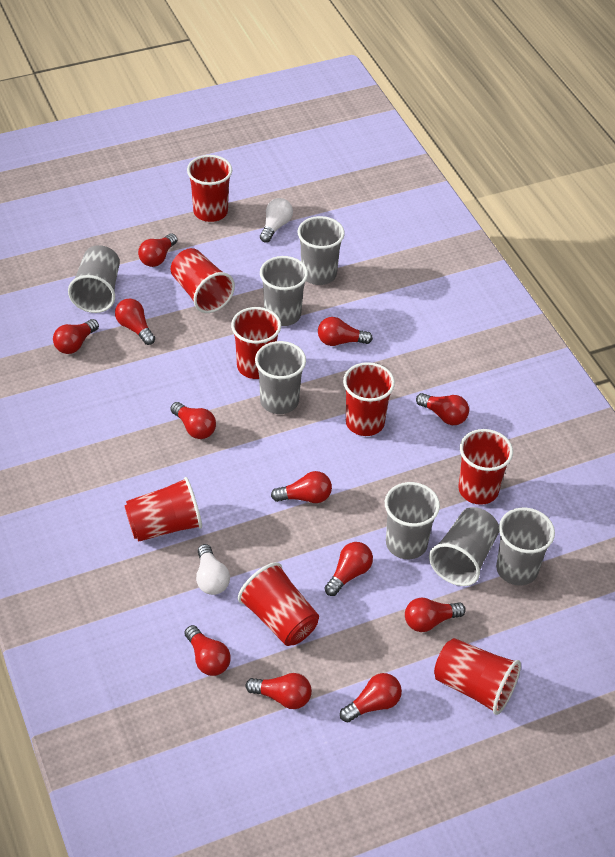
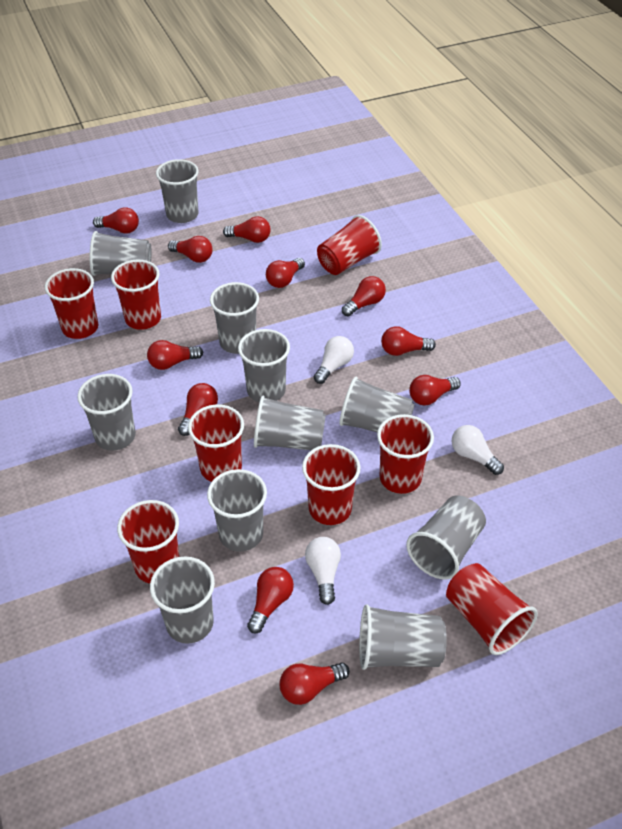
grey cup: [68,245,120,313] [255,341,306,414] [260,256,308,326] [298,216,345,285] [385,482,440,559] [429,507,499,586] [496,508,555,585] = 7 -> [77,374,136,451] [90,231,152,276] [150,557,215,644] [156,159,199,223] [207,469,267,552] [210,282,259,354] [238,329,290,402] [254,396,326,450] [339,376,415,432] [359,604,447,670] [406,495,486,580] = 11
red light bulb: [53,319,99,354] [115,299,155,345] [138,233,177,267] [170,402,216,439] [185,625,231,676] [245,673,312,709] [271,471,332,503] [318,317,373,346] [325,542,373,596] [340,673,402,723] [405,598,466,632] [416,393,469,425] = 12 -> [93,207,139,234] [147,340,203,370] [168,236,213,263] [178,383,218,436] [223,216,271,243] [247,567,294,634] [266,258,305,288] [280,663,350,705] [342,276,386,317] [381,326,436,356] [409,375,461,406] = 11
white light bulb: [196,544,230,595] [260,198,293,243] = 2 -> [305,537,341,605] [314,336,354,384] [452,425,504,475] = 3

